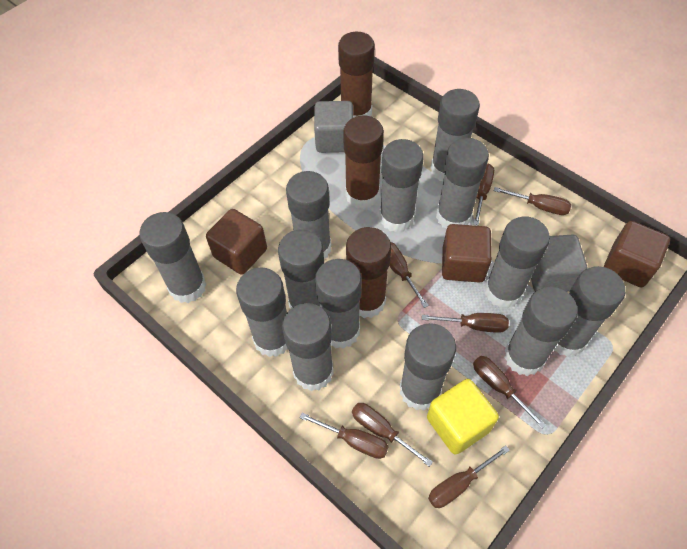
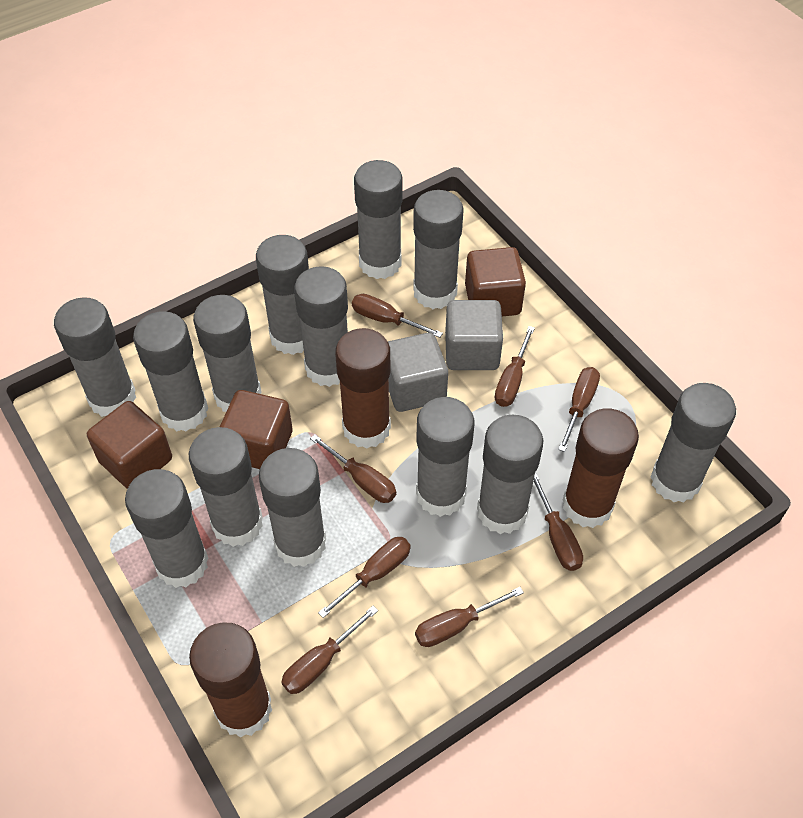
yellow cube: [427,379,499,454] = 1 -> none = 0

